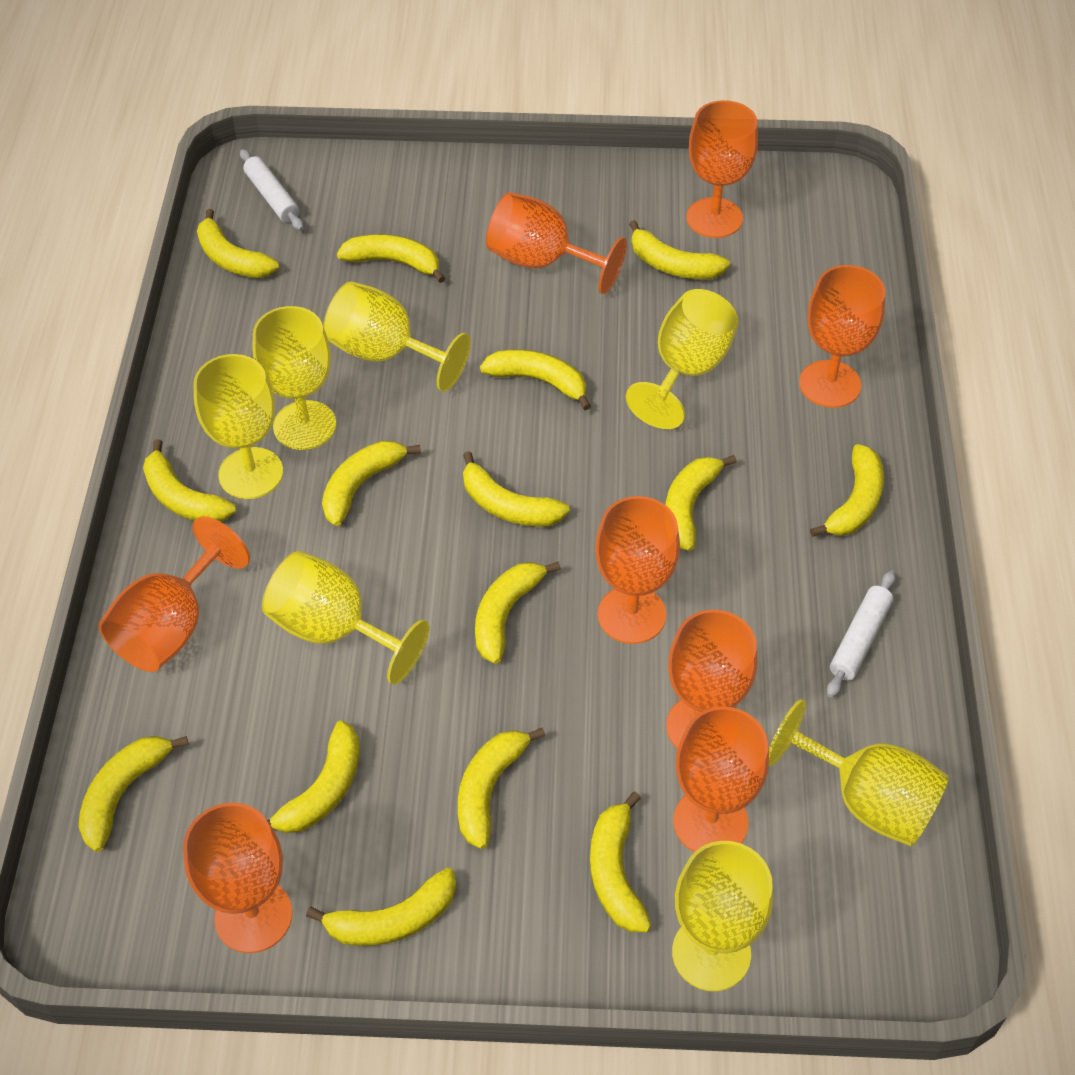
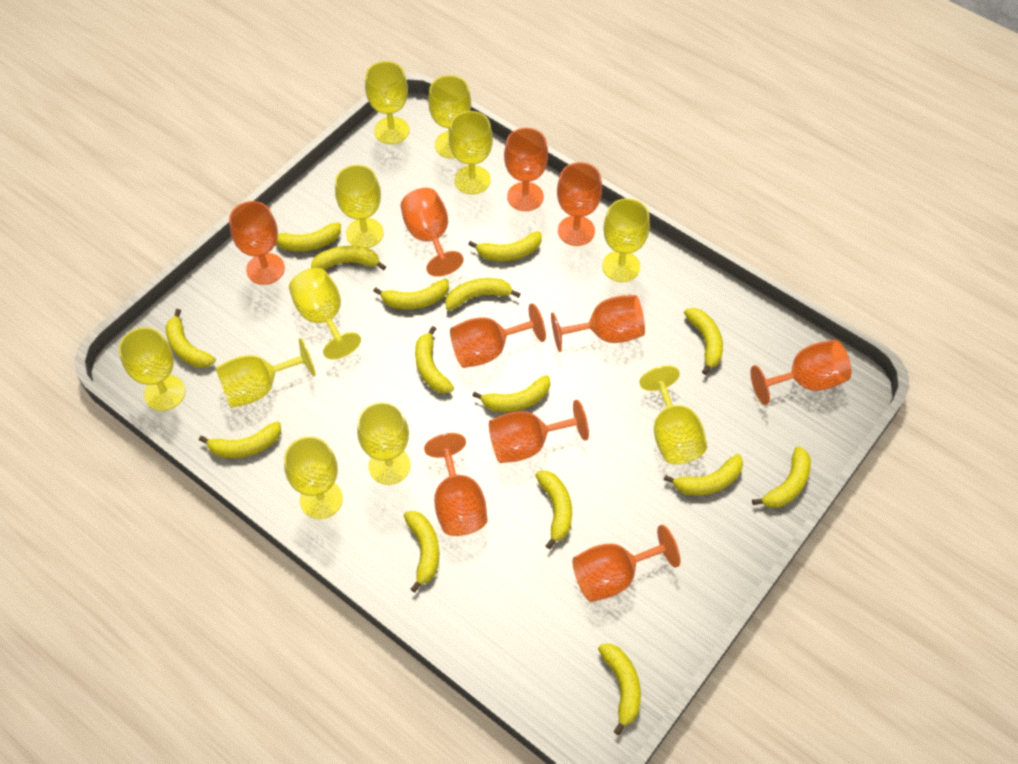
orange goblet: [99,516,250,672] [183,803,292,953] [486,192,627,294] [595,496,680,644] [666,610,757,749] [673,706,769,852] [686,100,758,238] [799,265,885,408] = 8 -> [229,201,285,285] [401,188,464,277] [424,433,488,536] [450,303,546,368] [489,400,589,463] [504,128,548,211] [551,295,645,352] [557,162,602,246] [573,525,681,602] [750,340,851,405] = 10
white rolling pin: [240,149,304,231] [827,570,896,698] = 2 -> none = 0
yellow goblet: [193,354,283,499] [253,306,336,450] [262,551,429,685] [323,281,471,392] [626,289,738,429] [672,841,773,991] [769,699,949,847] = 7 -> [119,327,186,411] [216,338,316,408] [284,436,343,519] [289,268,361,359] [335,165,384,248] [357,402,411,485] [365,61,409,144] [428,75,471,159] [449,111,493,194] [602,198,650,282] [639,365,707,464] = 11

